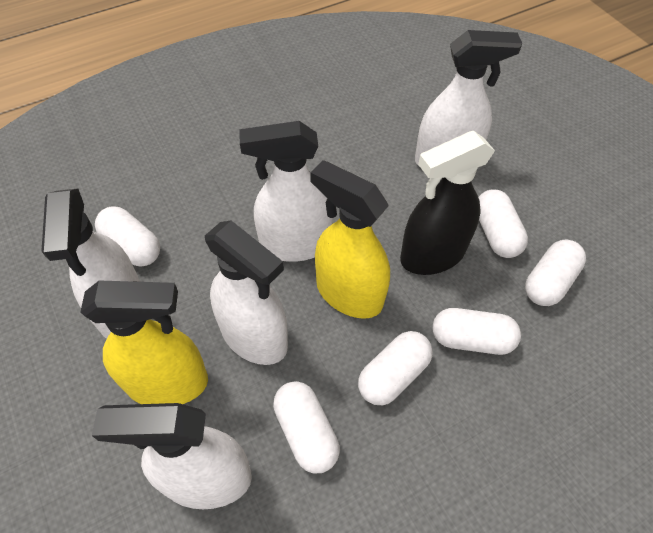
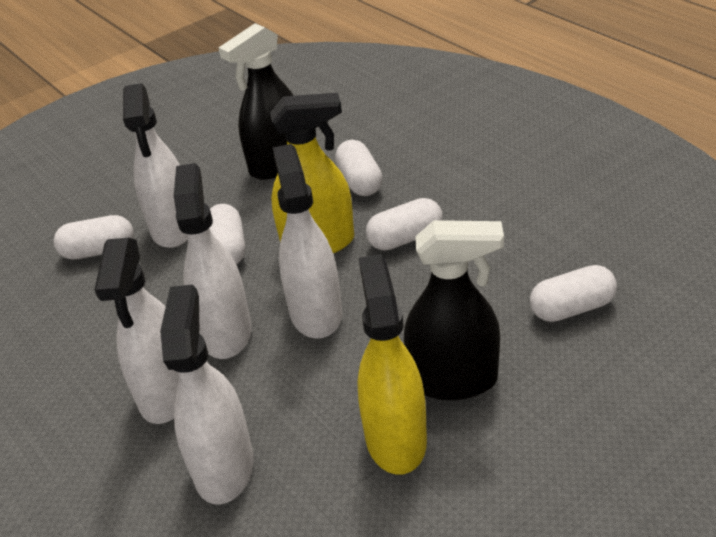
black spray bottle: [400,131,495,275] = 1 -> [219,23,294,180] [404,220,504,400] = 2
white capsule: [95,206,160,267] [273,381,340,473] [358,331,433,405] [433,308,521,355] [478,189,528,258] [525,240,586,306] = 6 -> [54,215,134,260] [209,204,245,265] [335,140,383,196] [366,198,443,251] [530,265,617,322] = 5

